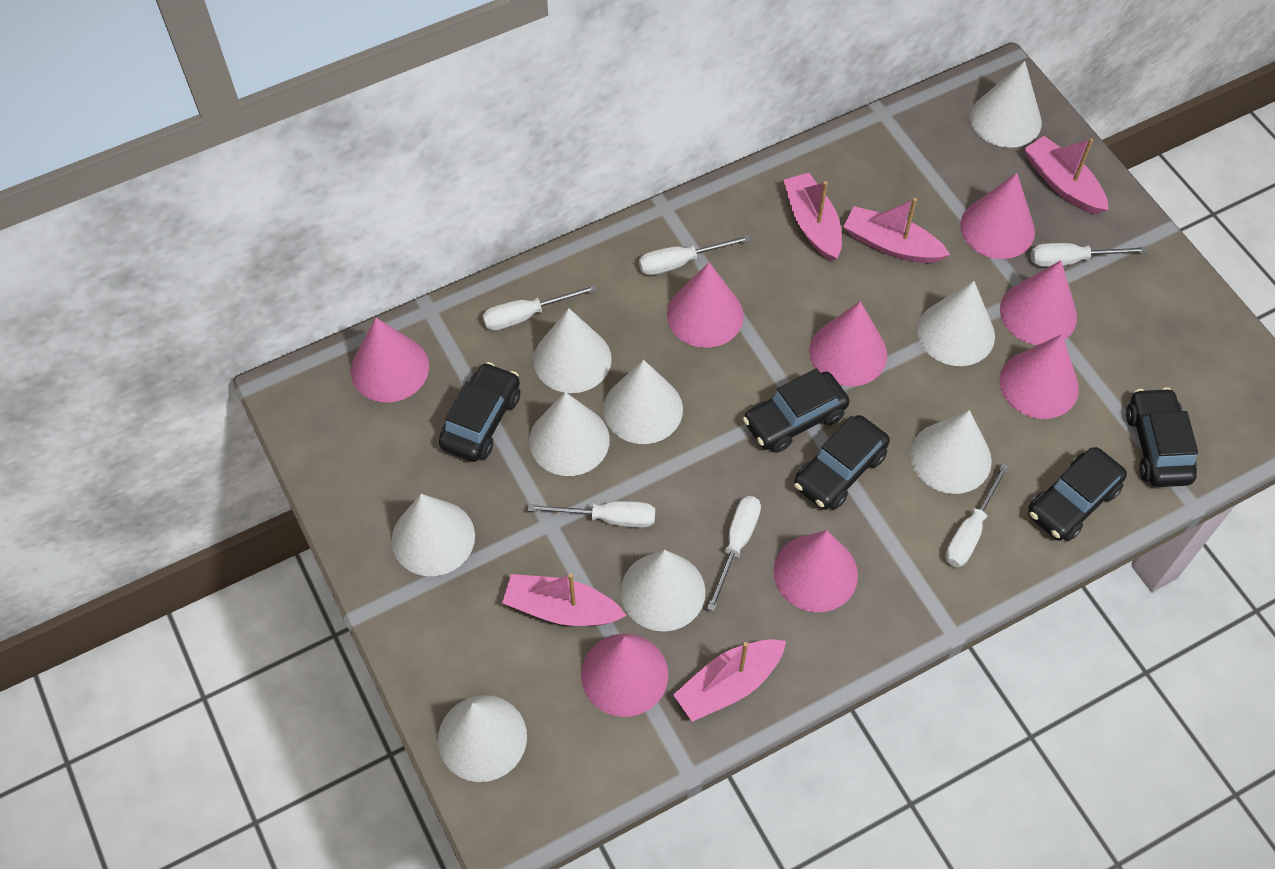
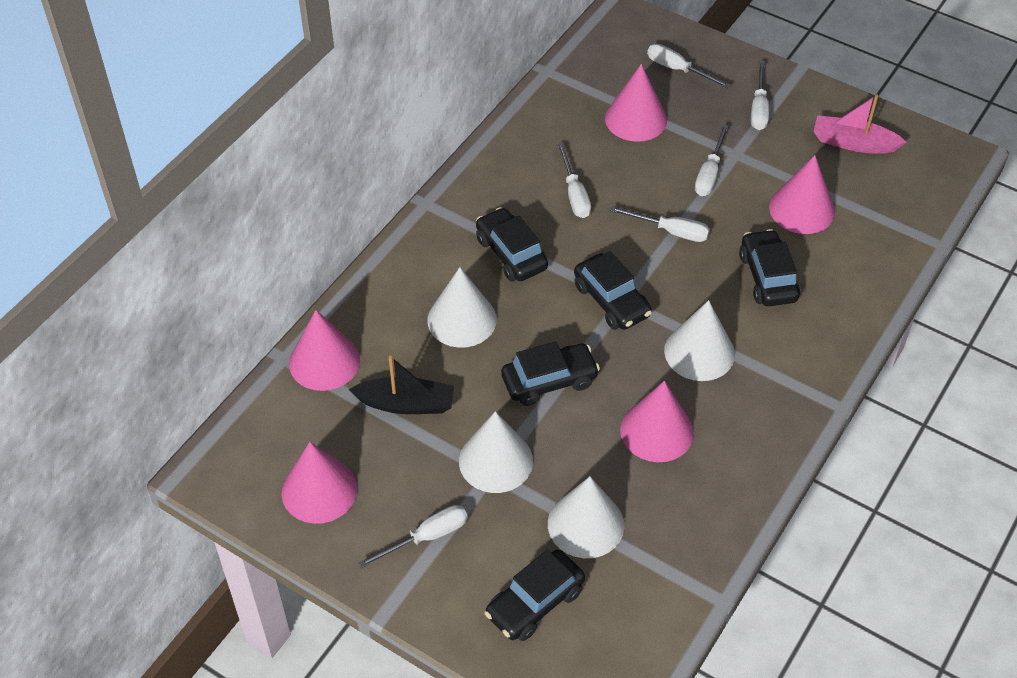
black boat: none = 0 -> [348,356,454,414] = 1
pink boat: [502,573,626,626] [673,639,786,722] [784,173,842,261] [843,198,950,263] [1024,136,1109,215] = 5 -> [813,94,906,154] = 1
pink cone: [351,318,429,403] [581,634,668,717] [667,262,744,348] [774,530,858,612] [809,301,887,386] [960,173,1035,259] [999,334,1079,419] [1000,260,1077,345] = 8 -> [282,442,357,524] [289,310,360,391] [605,64,667,142] [620,381,694,462] [769,155,835,234] = 5
white cone: [392,494,475,576] [438,695,527,782] [529,392,610,476] [533,308,612,393] [603,360,683,444] [621,550,705,631] [910,410,992,494] [917,281,995,366] [970,61,1042,148] = 9 -> [427,267,497,348] [459,411,533,493] [548,477,624,558] [664,300,735,381] = 4

